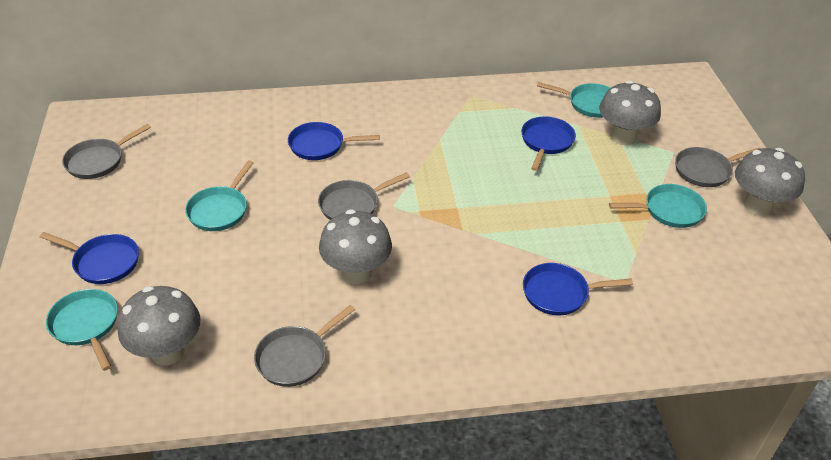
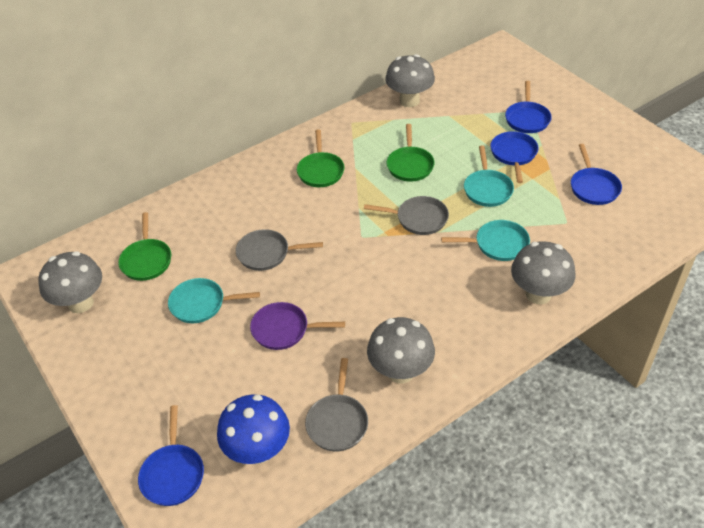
blue mushroom: none = 0 -> [217,394,290,464] = 1
green pan: none = 0 -> [118,212,171,281] [297,129,344,187] [386,124,435,182] = 3
grey pan: [62,124,151,179] [254,305,355,387] [318,172,410,220] [675,147,761,187] = 4 -> [236,229,323,271] [305,358,368,451] [364,196,449,235] = 3
purple pan: none = 0 -> [250,302,345,350] = 1
turquoise pan: [46,289,118,371] [185,160,254,231] [537,82,610,118] [609,184,707,228] = 4 -> [168,278,260,323] [441,220,530,261] [464,145,514,207] = 3

